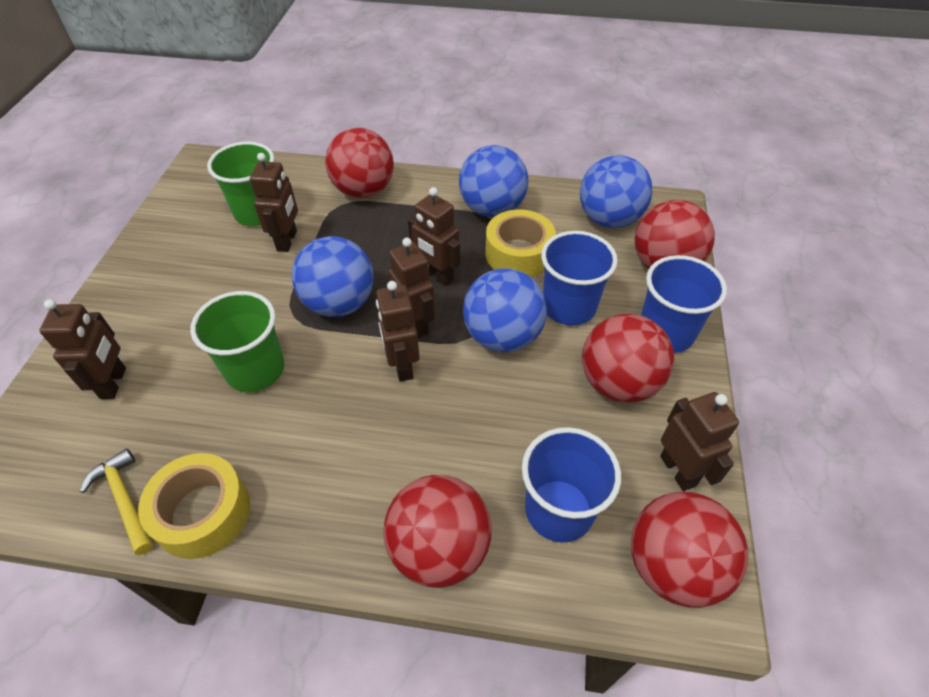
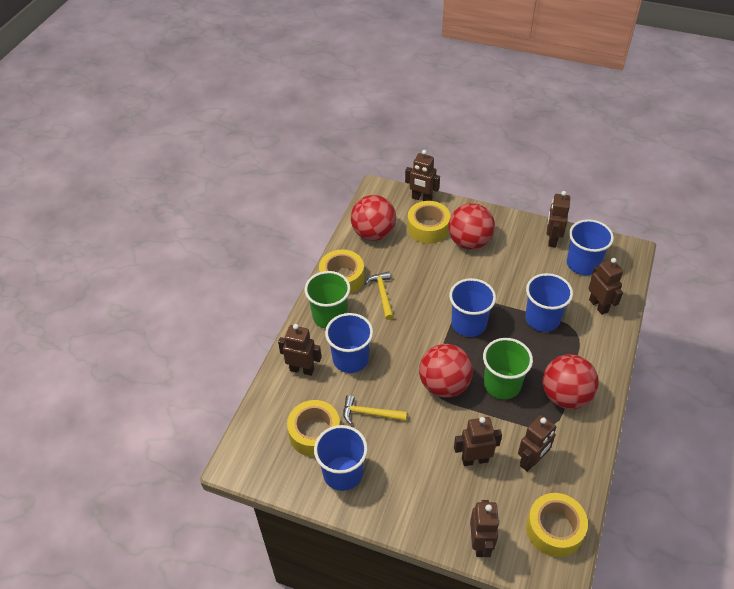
blue ball: [292,236,374,317] [459,145,528,217] [463,268,547,353] [580,155,653,228] = 4 -> none = 0
blue cup: [522,427,621,543] [541,231,618,326] [641,255,727,353] = 3 -> [314,425,368,491] [325,313,373,373] [449,278,496,337] [525,273,573,332] [567,219,614,275] = 5
brown robot: [39,299,126,399] [250,153,298,252] [376,281,420,382] [388,238,435,338] [408,187,460,286] [660,392,739,491] = 6 -> [278,324,321,376] [405,150,440,201] [454,417,502,466] [470,500,500,557] [518,415,556,472] [547,191,570,247] [588,258,623,315] = 7
red ball: [325,128,394,198] [383,475,492,588] [582,314,674,403] [631,492,748,608] [635,200,715,269] = 5 -> [351,195,396,241] [419,344,473,398] [448,203,495,250] [543,354,599,409] = 4
yellow hammer: [80,448,153,555] = 1 -> [343,395,407,424] [365,272,394,320] = 2
yellow tape: [138,453,250,559] [485,209,556,277] = 2 -> [287,400,340,457] [319,250,364,295] [407,201,450,244] [526,493,588,557] = 4

